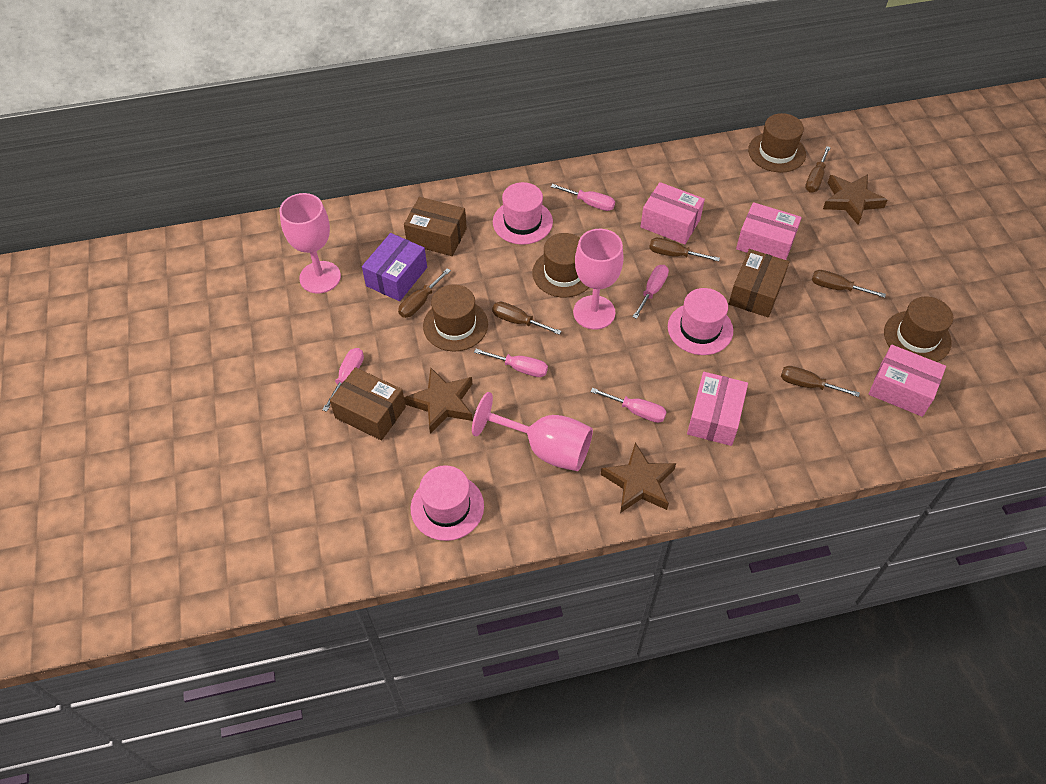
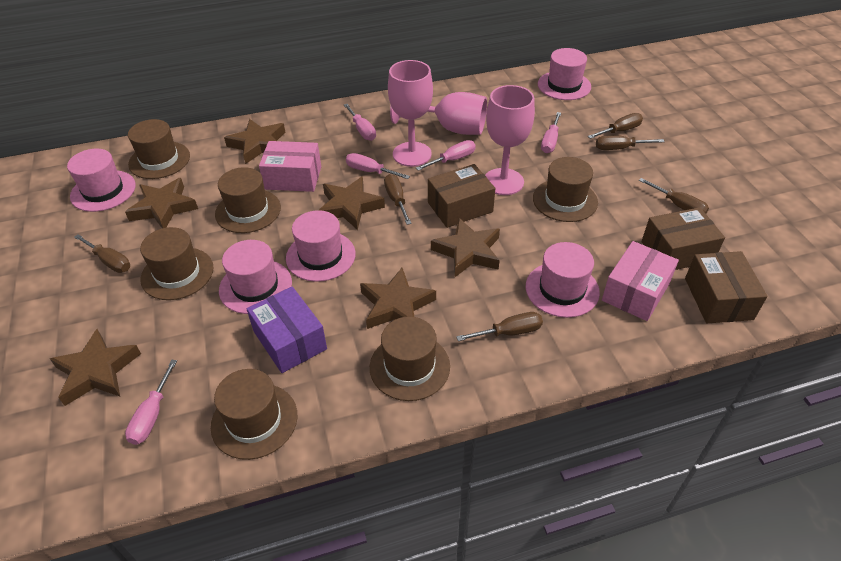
brown hat: [423,284,488,351] [532,233,589,297] [748,113,806,173] [884,296,953,362] = 4 -> [128,119,190,179] [140,227,214,300] [211,369,297,460] [215,167,281,233] [370,317,450,401] [533,157,598,222] = 6
brown star: [404,367,473,434] [601,443,676,513] [823,174,888,225] = 3 -> [50,329,141,406] [125,178,198,228] [224,119,285,164] [319,176,385,230] [360,268,436,329] [431,218,500,277] = 6
pink box: [641,182,705,244] [687,372,748,446] [736,202,802,260] [869,345,946,417] = 4 -> [259,141,321,192] [602,241,679,321] = 2
pink hat: [411,465,484,541] [493,182,553,245] [668,288,733,355] = 3 -> [67,149,136,212] [219,240,292,314] [286,210,356,282] [526,242,600,318] [538,48,591,100] = 5

